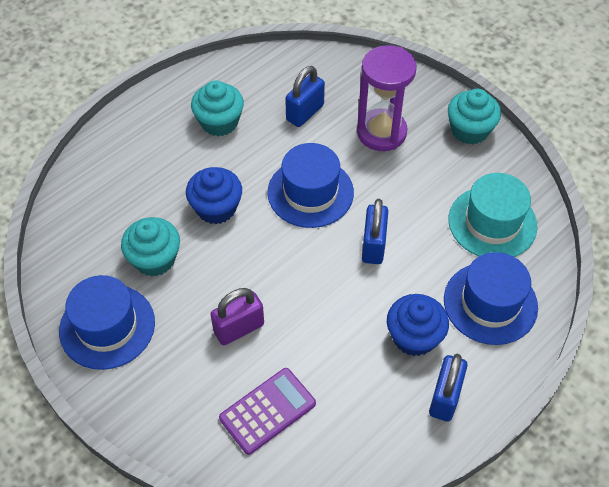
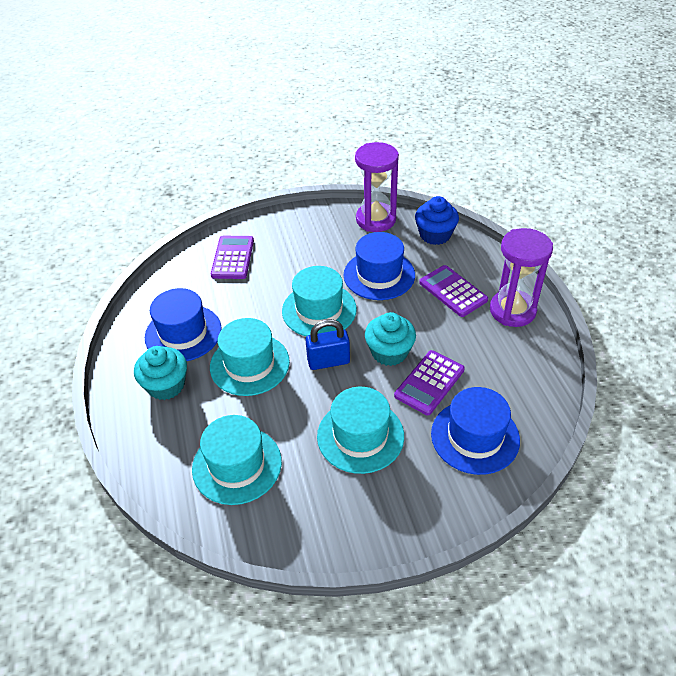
blue cupcake: [186,167,242,224] [387,294,449,356] = 2 -> [415,196,459,245] = 1
blue padlock: [285,66,325,127] [362,199,388,264] [429,354,468,422] = 3 -> [305,319,350,370] = 1
purple calculator: [219,368,316,455] = 1 -> [211,236,254,279] [394,350,465,415] [419,265,488,317] = 3
purple hourglass: [357,45,417,151] = 1 -> [355,142,399,232] [490,228,553,327] = 2
purple padlock: [210,288,264,345] = 1 -> none = 0
turquoise cupcake: [121,217,180,277] [191,81,244,136] [448,89,501,145] = 3 -> [134,346,187,400] [365,312,416,366] = 2
turquoise hat: [449,173,537,257] = 1 -> [192,415,282,505] [210,318,290,396] [282,266,357,336] [317,387,404,474] = 4

